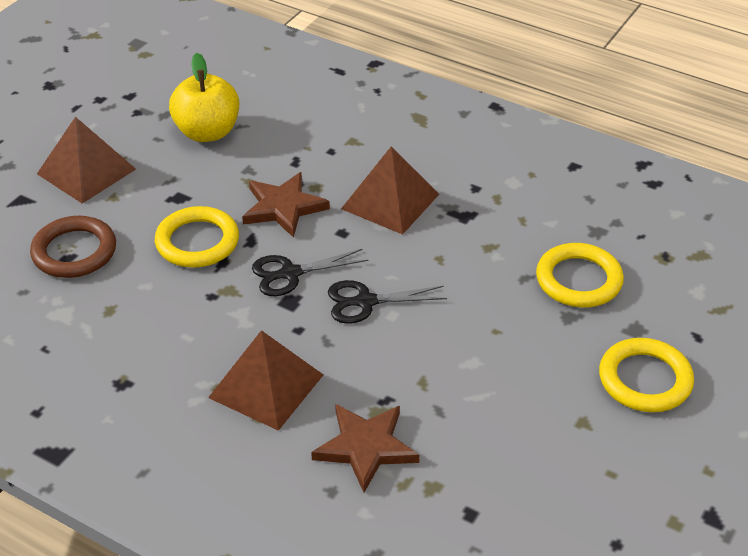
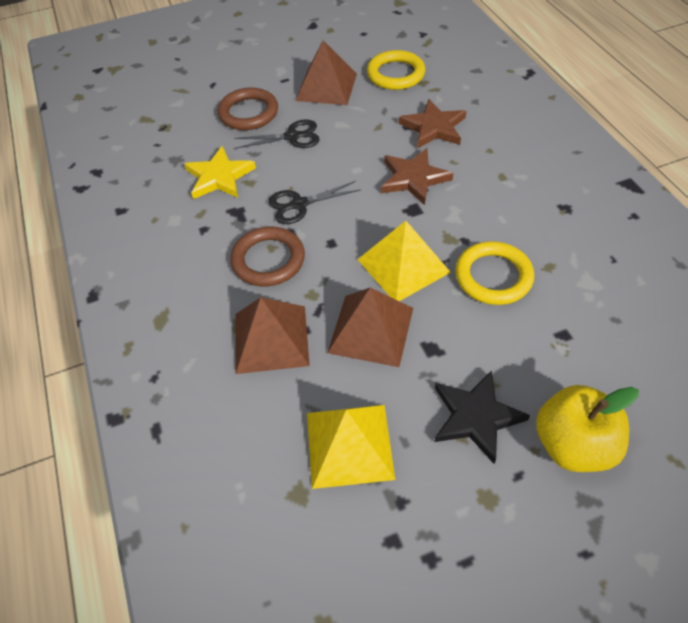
black star: none = 0 -> [434,370,530,464] = 1
brown ring: [30,216,116,278] = 1 -> [218,87,278,130] [230,227,305,286] = 2
yellow pyramid: none = 0 -> [307,405,395,489] [357,221,451,301] = 2
yellow ring: [155,206,239,268] [536,243,624,307] [599,338,694,412] = 3 -> [367,50,425,90] [455,241,534,305] = 2
yellow star: none = 0 -> [184,146,256,199] = 1

